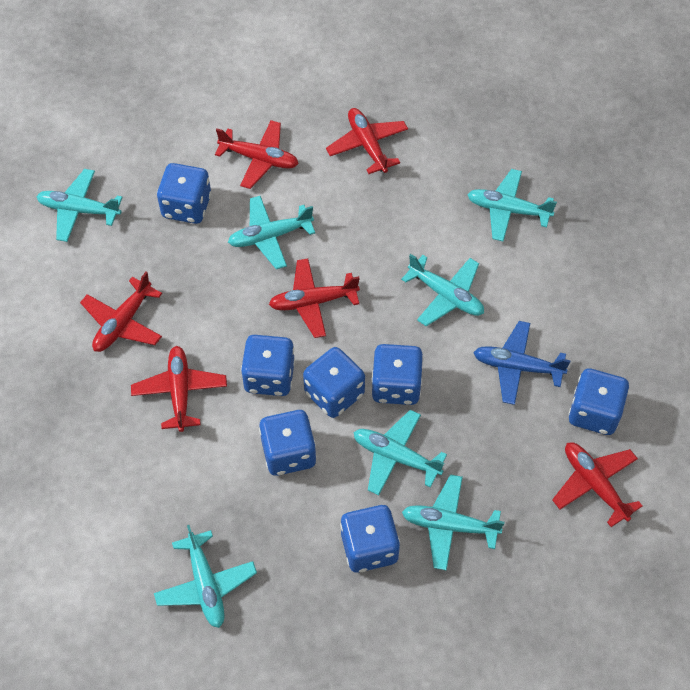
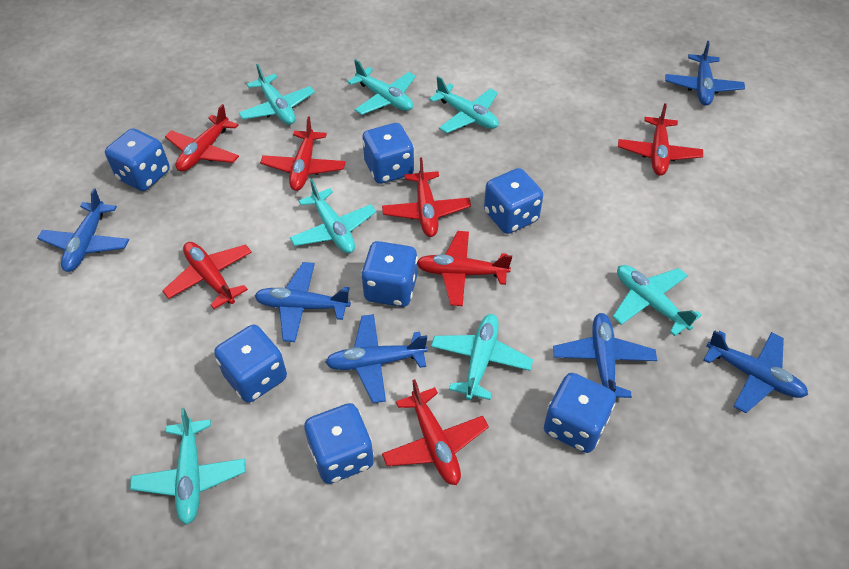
blue plane: [473,321,571,405] = 1 -> [37,188,129,272] [254,262,351,342] [325,314,428,403] [553,313,657,398] [665,41,745,106] [703,330,808,413] = 6
red plane: [80,272,162,352] [131,346,227,432] [215,120,299,189] [269,258,360,338] [326,108,408,174] [552,442,643,527] = 6 -> [162,242,252,309] [165,104,239,172] [260,116,345,191] [382,157,471,237] [382,379,489,485] [417,231,512,306] [618,103,703,176] = 7

